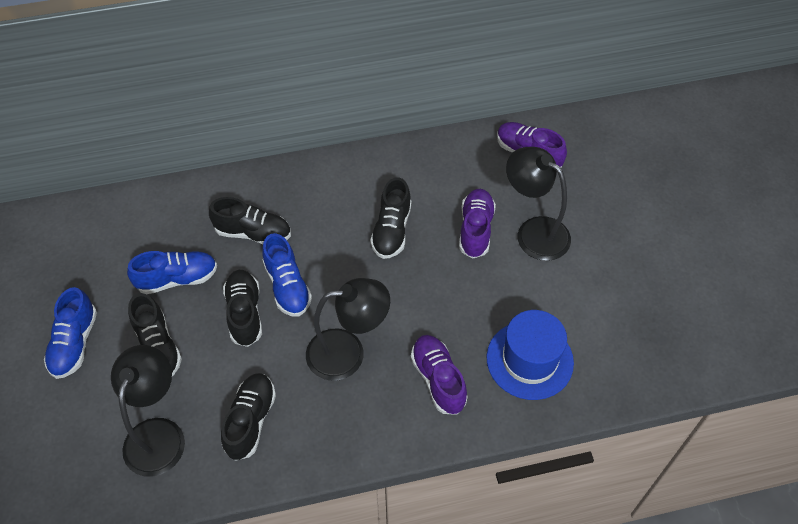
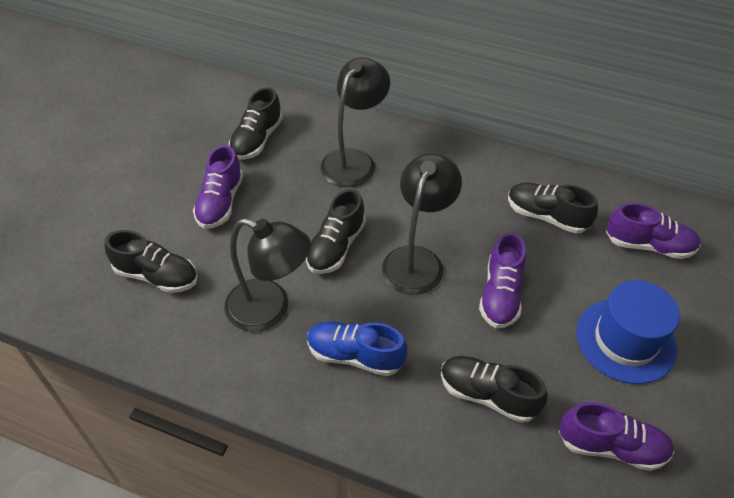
blue shoe: [44,287,97,379] [127,251,217,294] [262,233,312,317] = 3 -> [307,321,407,376] = 1
purple shoe: [411,335,468,415] [459,189,496,258] [497,122,567,168] = 3 -> [193,145,243,229] [479,232,526,328] [559,402,674,471] [606,203,701,259] = 4

